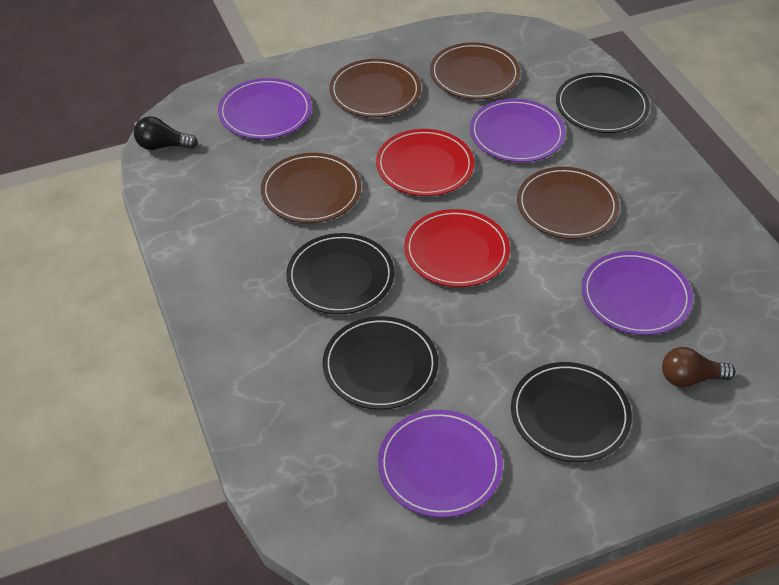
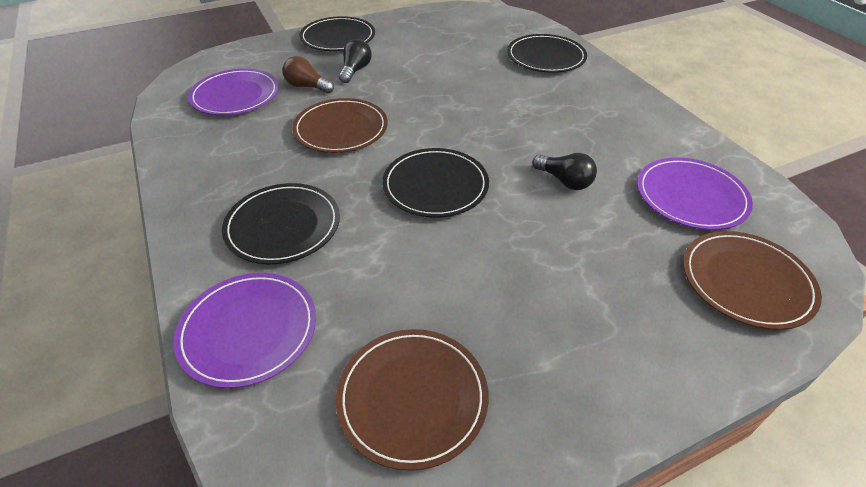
black light bulb: [134,116,198,150] = 1 -> [339,39,372,83] [532,153,597,190] = 2
brown plate: [261,153,361,223] [330,59,421,118] [430,42,520,99] [517,167,619,239] = 4 -> [292,98,388,153] [336,329,489,471] [683,231,822,330] = 3
purple plate: [218,78,312,139] [378,410,503,518] [470,99,566,162] [582,251,693,335] = 4 -> [174,273,316,388] [188,69,279,115] [637,157,753,230] = 3
red plate: [376,129,474,196] [404,209,510,287] = 2 -> none = 0

